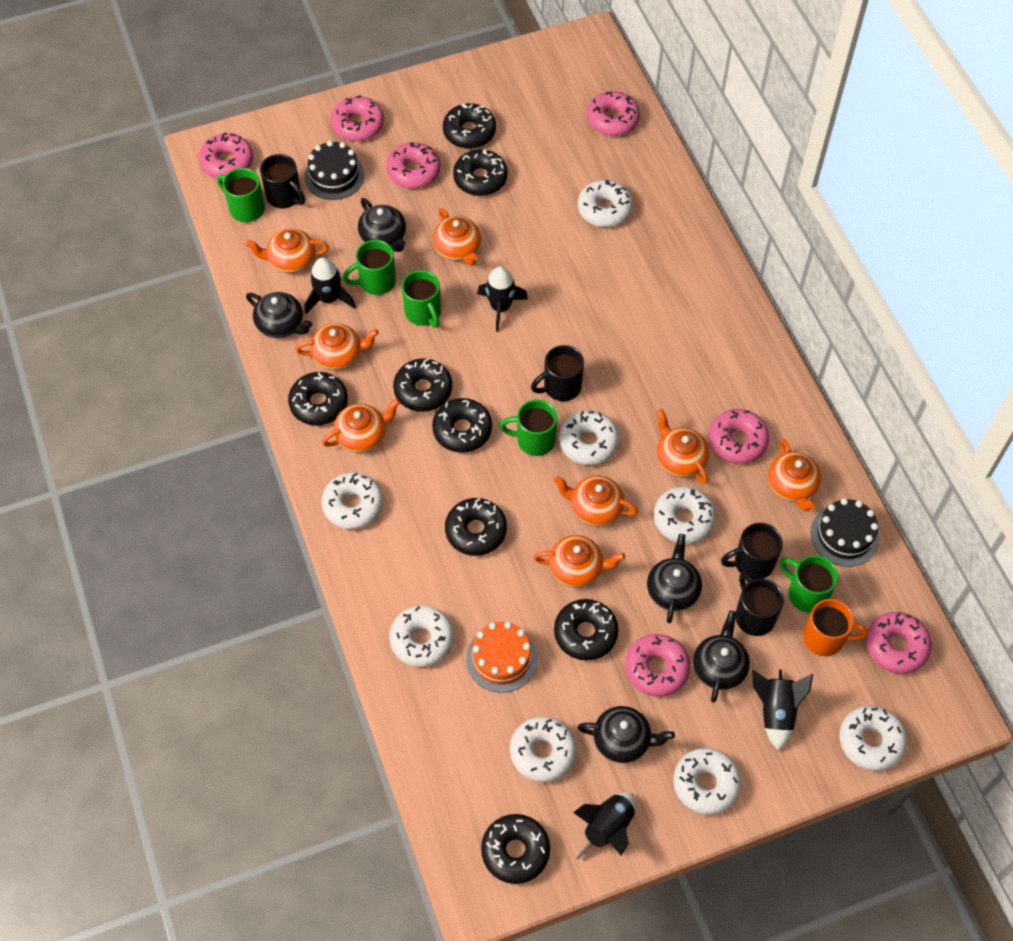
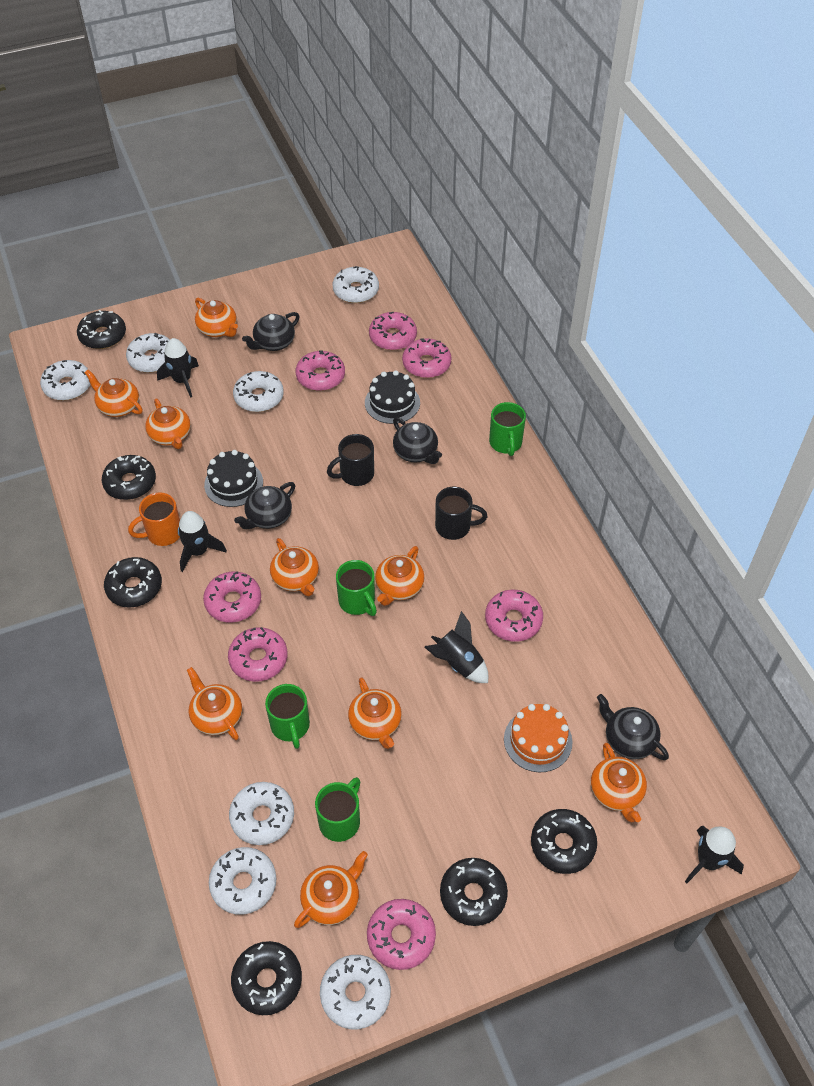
black donut: [288,372,348,426] [393,358,452,412] [432,398,492,453] [443,103,496,149] [445,498,507,556] [453,149,508,196] [481,814,550,884] [554,599,618,661] = 8 -> [77,310,126,349] [102,455,156,500] [104,557,162,608] [231,941,302,1015] [440,858,508,926] [531,809,597,874] = 6
black mug: [260,154,305,208] [531,345,584,401] [721,523,783,580] [735,572,784,636] = 4 -> [327,434,374,486] [435,487,487,540] = 2
black teapot: [246,292,312,338] [358,198,406,252] [577,706,675,763] [647,534,702,623] [693,611,750,703] = 5 -> [234,482,295,529] [242,312,300,351] [393,417,442,464] [597,694,669,760] = 4
green mug: [217,168,265,223] [343,240,396,295] [402,270,441,328] [500,400,558,456] [780,555,838,613] = 5 -> [265,684,310,749] [315,777,360,842] [336,560,377,616] [489,402,526,456] = 4
orange teapot: [245,229,329,273] [296,323,379,370] [322,398,400,453] [433,208,481,266] [533,535,625,587] [553,476,638,526] [657,409,709,484] [768,439,821,511] = 8 -> [85,370,143,417] [145,399,191,449] [187,667,242,740] [195,298,238,337] [270,538,319,596] [294,851,368,928] [348,677,402,749] [375,546,424,606] [591,743,647,822] = 9
white donut: [321,472,383,529] [389,606,454,667] [510,716,577,782] [559,411,619,465] [578,180,633,227] [654,486,716,544] [673,748,741,815] [839,706,907,771] = 8 -> [40,360,90,400] [126,333,170,373] [209,847,276,915] [229,782,294,845] [233,371,284,412] [320,955,391,1029] [333,266,379,303] = 7

